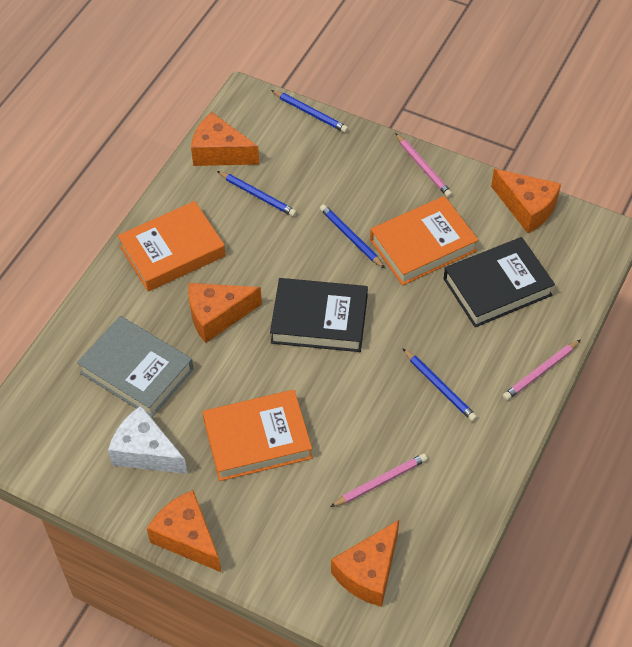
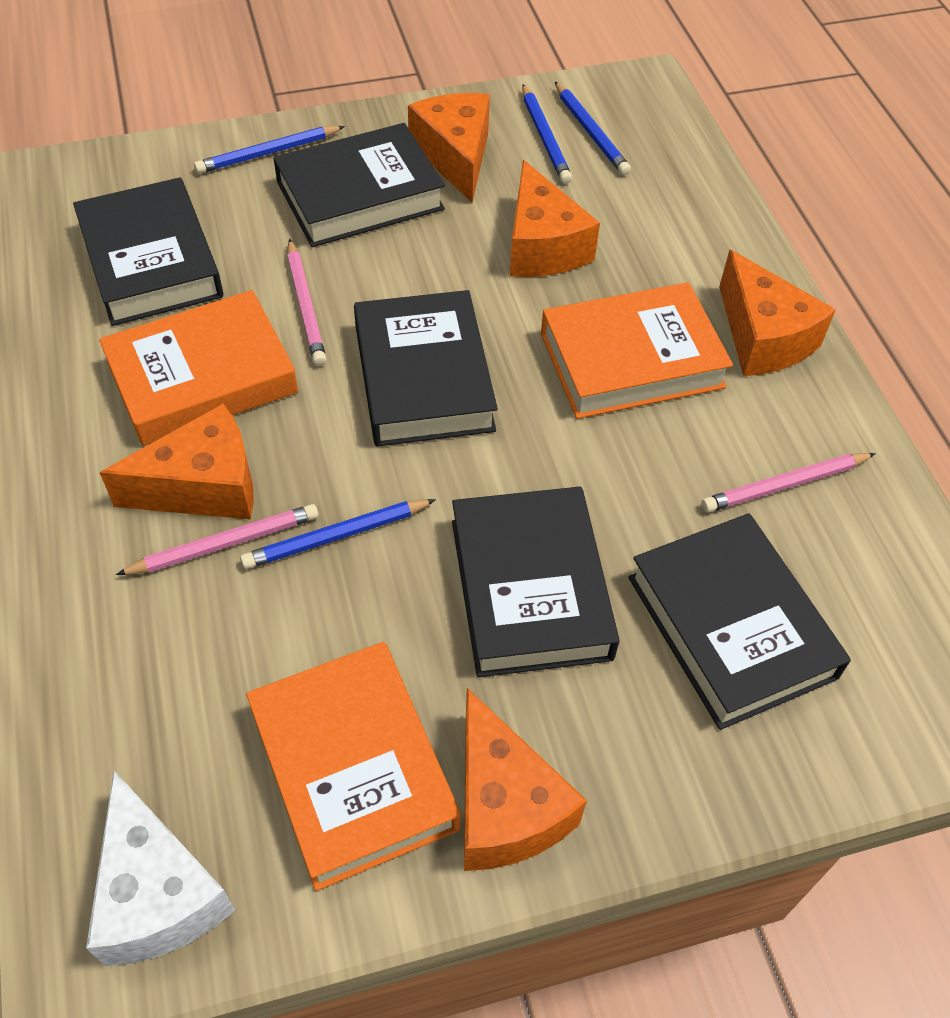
black book: [270,278,368,352] [444,237,555,327] = 2 -> [73,177,223,326] [273,123,445,247] [354,290,498,447] [452,487,619,677] [628,513,851,730] = 5
grey book: [77,316,193,418] = 1 -> none = 0

